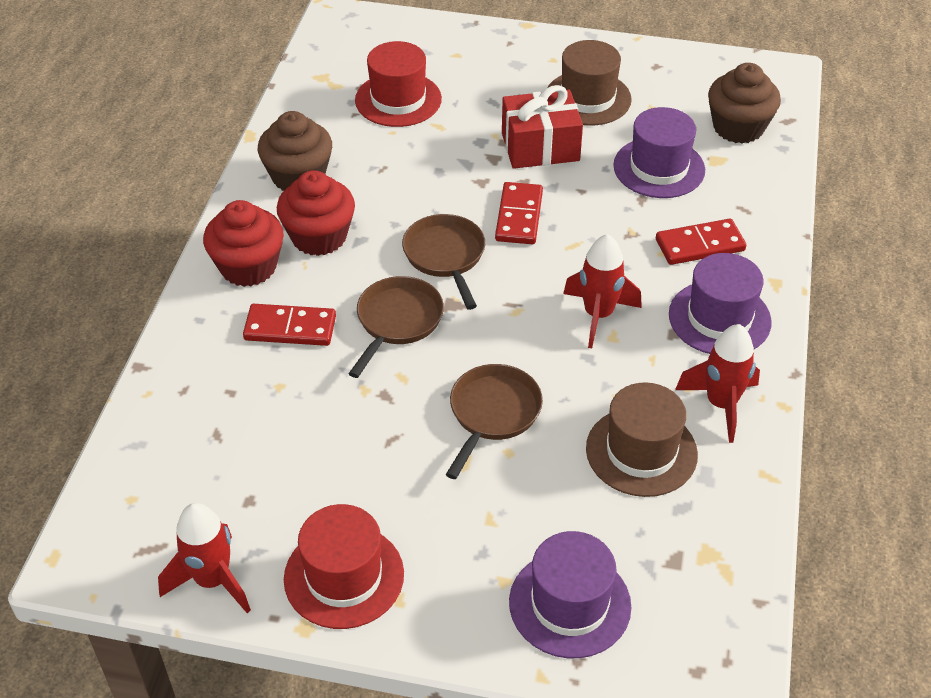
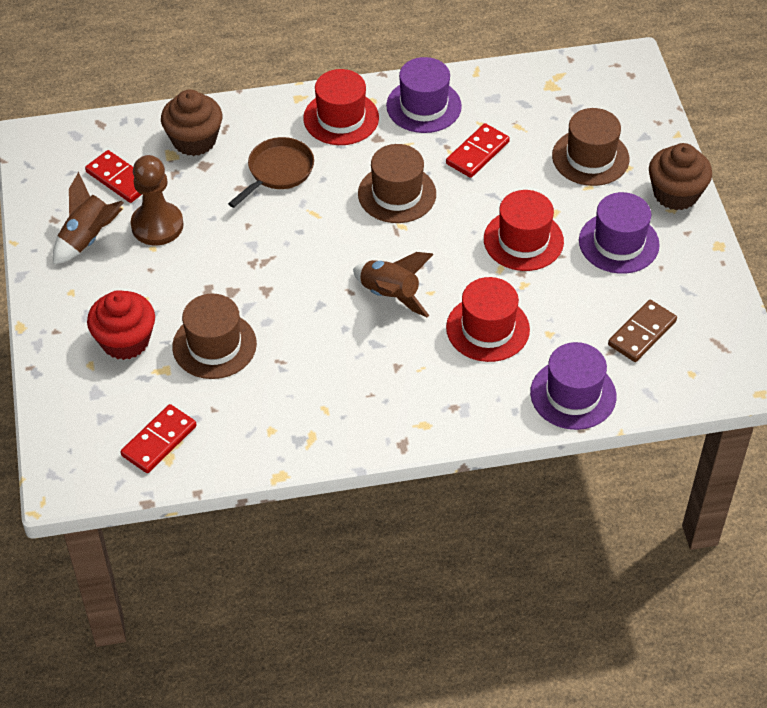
brown domino: none = 0 -> [608,300,677,362] = 1
brown hat: [547,40,632,125] [586,382,698,497] = 2 -> [172,294,257,379] [358,144,436,223] [552,108,629,186] = 3
brown pan: [348,276,444,378] [402,214,485,310] [446,364,543,479] = 3 -> [228,137,314,208] = 1
brown pawn: none = 0 -> [131,155,184,246] = 1
brown rocket: none = 0 -> [53,172,124,264] [353,252,434,318] = 2
red cupcake: [203,200,284,287] [277,170,355,256] = 2 -> [87,290,155,360] = 1
red gift: [502,85,583,169] = 1 -> none = 0
red hat: [284,504,404,629] [355,41,442,127] = 2 -> [303,69,379,145] [446,277,530,362] [484,190,564,271] = 3
red rocket: [158,503,251,613] [563,234,642,348] [675,324,760,443] = 3 -> none = 0

